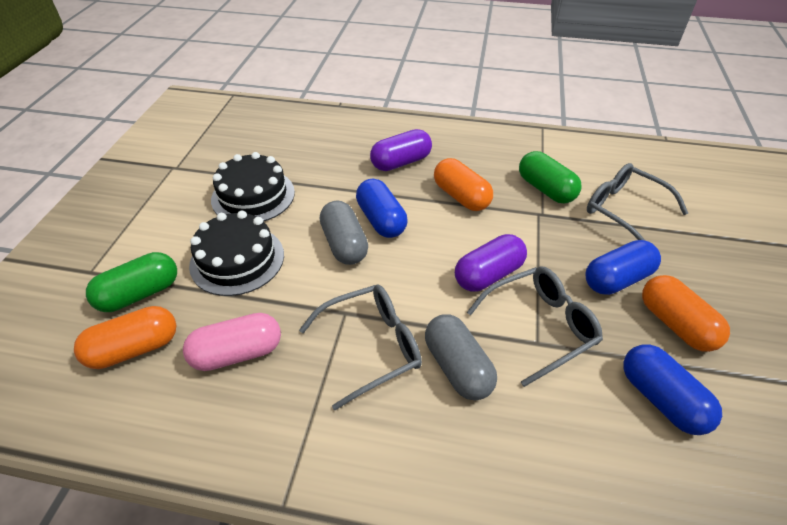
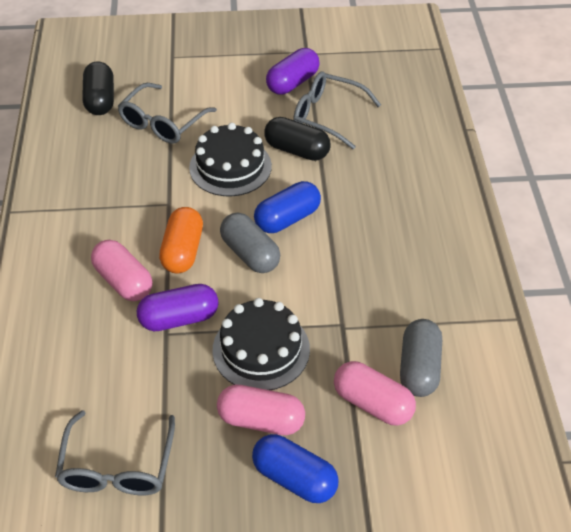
black capsule: none = 0 -> [82,61,114,115] [264,117,331,161] = 2
blue capsule: [356,179,407,238] [586,240,661,295] [623,344,722,435] = 3 -> [252,434,339,503] [254,181,321,233] = 2
green capsule: [86,252,177,312] [519,151,582,203] = 2 -> none = 0
orange capsule: [74,306,177,369] [434,158,493,211] [642,275,730,352] = 3 -> [159,207,203,273] = 1
pink capsule: [183,313,281,371] = 1 -> [91,240,153,301] [217,385,305,435] [334,361,416,426] = 3

